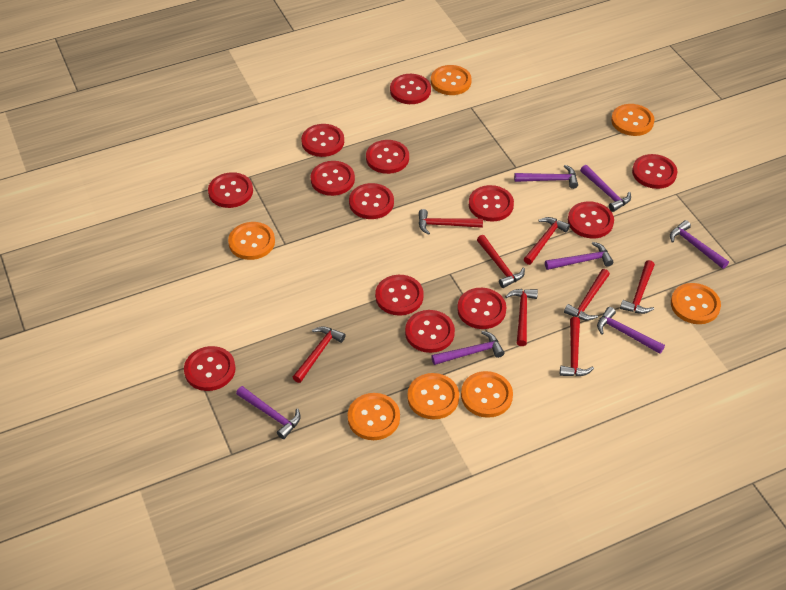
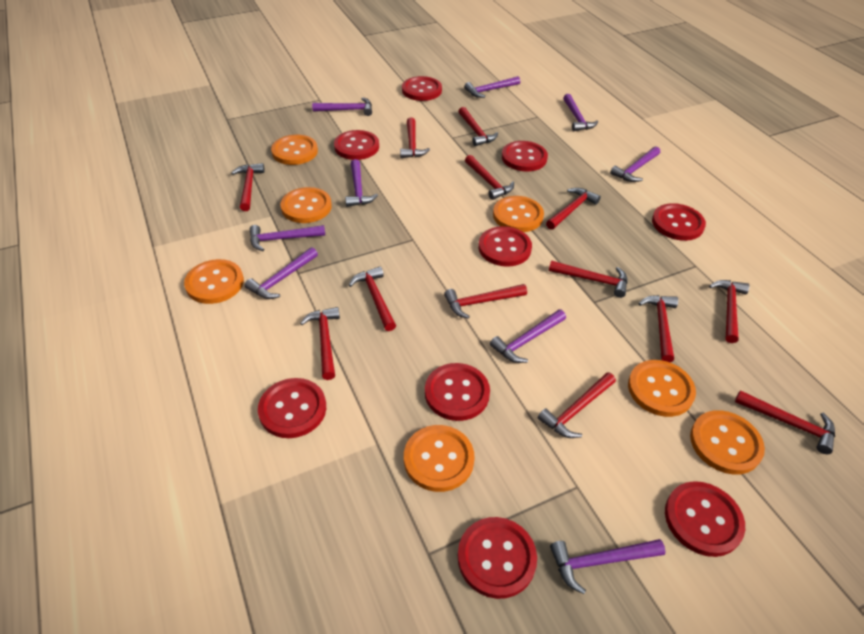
purple hammer: [236,386,301,439] [431,331,504,365] [514,165,578,189] [545,242,614,270] [580,165,631,212] [597,307,665,354] [670,220,729,269] = 7 -> [245,247,318,299] [250,225,325,251] [312,97,372,116] [345,159,378,207] [464,76,520,98] [490,309,566,363] [550,539,666,594] [563,94,598,131] [610,146,660,182] = 9
red button: [184,346,236,391] [208,172,253,208] [301,124,344,157] [310,161,355,196] [349,183,394,219] [366,140,409,174] [375,275,424,316] [390,74,431,104] [405,310,455,353] [457,288,506,329] [469,185,514,222] [568,201,614,238] [632,154,677,189] = 13 -> [258,378,326,438] [334,130,379,160] [402,76,442,101] [425,363,490,421] [458,517,537,599] [478,226,532,267] [502,141,548,172] [652,203,706,241] [665,481,745,557] = 9
red hammer: [293,326,346,383] [419,209,483,235] [477,235,525,288] [505,289,538,346] [524,217,570,265] [560,317,594,376] [564,269,610,321] [620,260,655,314] = 8 -> [231,163,265,211] [300,307,340,380] [349,266,396,331] [400,117,430,158] [444,284,527,319] [458,107,498,146] [465,155,514,200] [538,372,616,438] [546,188,601,230] [549,260,628,298] [639,295,678,362] [709,280,750,343] [735,390,835,454] = 13

